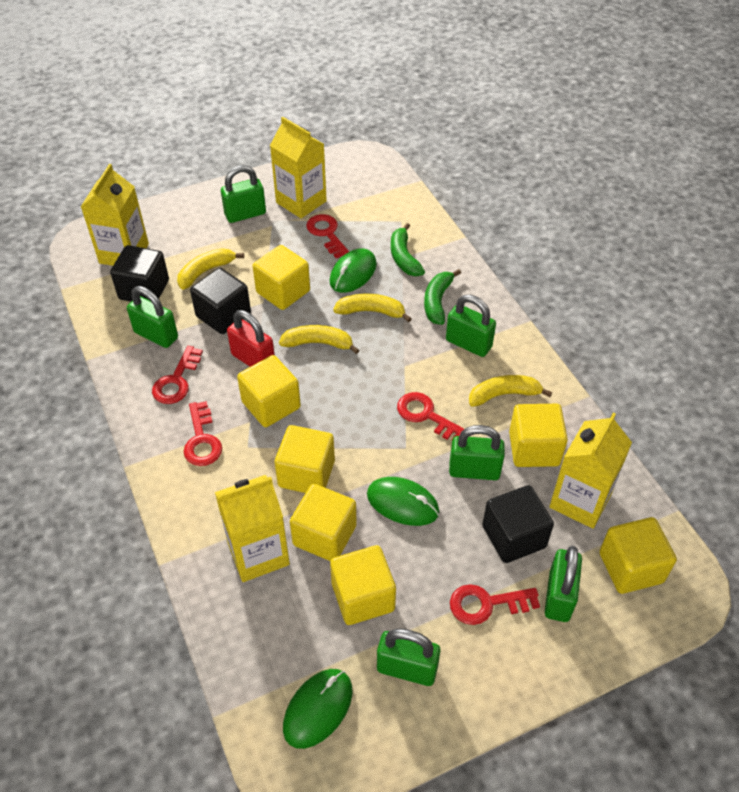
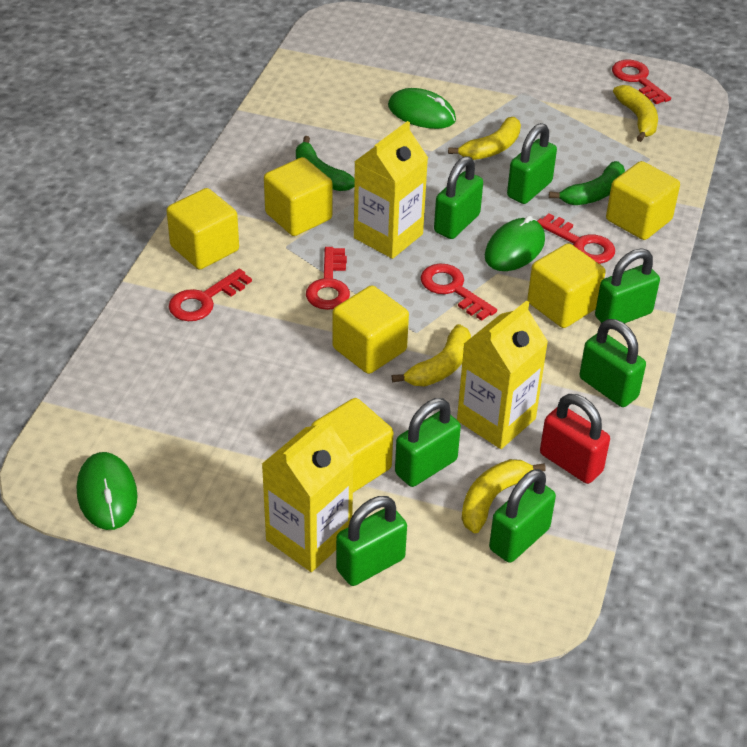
black cube: [110,245,169,302] [190,268,251,334] [483,485,554,563] = 3 -> none = 0
green padlock: [127,286,178,348] [221,165,266,223] [377,629,440,686] [446,295,496,357] [449,425,505,480] [545,546,582,622] = 6 -> [336,496,407,586] [395,398,461,487] [434,156,483,239] [489,469,556,563] [507,123,557,204] [579,319,646,407] [595,249,660,323] = 7
yellow carton: [81,164,149,266] [215,475,290,582] [270,117,327,218] [549,413,632,529] = 4 -> [262,416,354,572] [354,121,428,259] [457,300,548,449] = 3
yellow cube: [237,355,301,427] [253,245,310,310] [274,425,335,493] [290,484,357,561] [330,545,396,625] [509,404,568,467] [600,517,677,594] = 7 -> [167,188,239,270] [264,157,332,236] [311,398,393,493] [332,285,409,374] [527,243,606,328] [606,161,680,240] = 6

